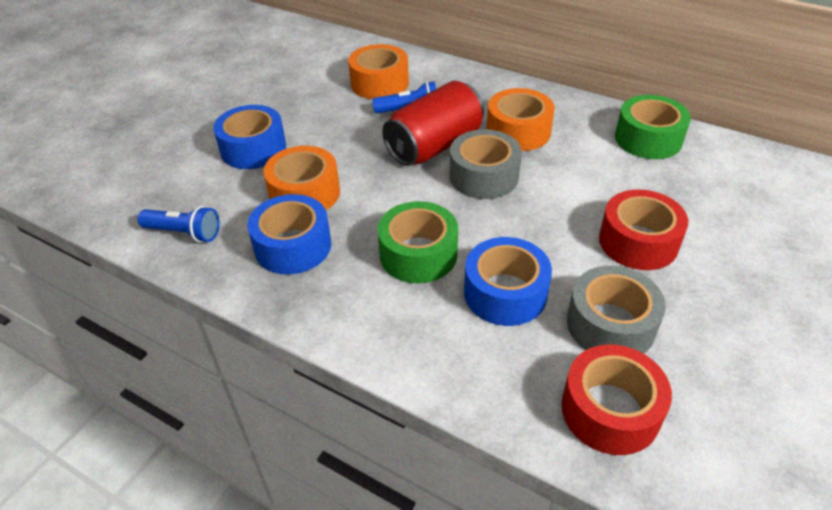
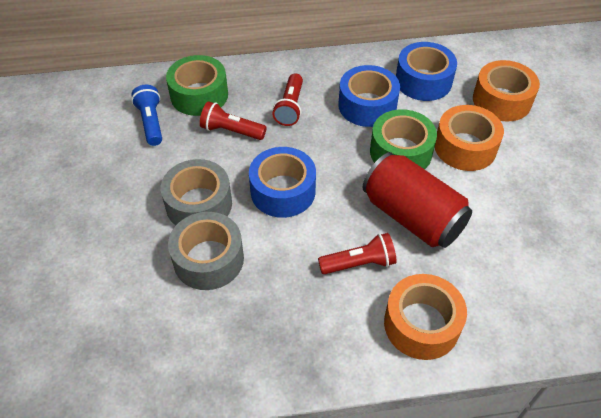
blue flashlight: [138,206,220,243] [372,81,436,114] = 2 -> [131,85,162,146] = 1
red flashlight: none = 0 -> [200,101,266,140] [273,73,303,126] [318,233,396,274] = 3
red tape: [562,344,672,455] [599,189,688,270] = 2 -> none = 0

